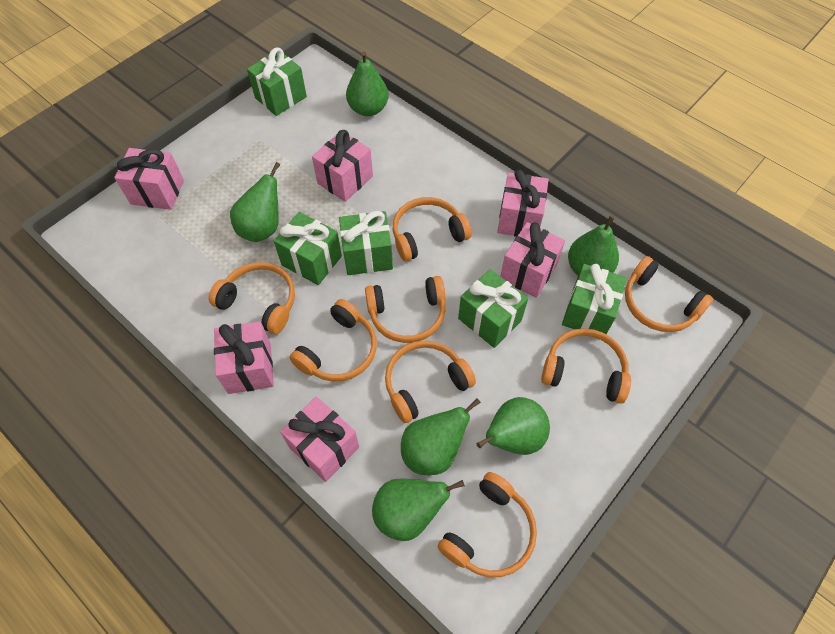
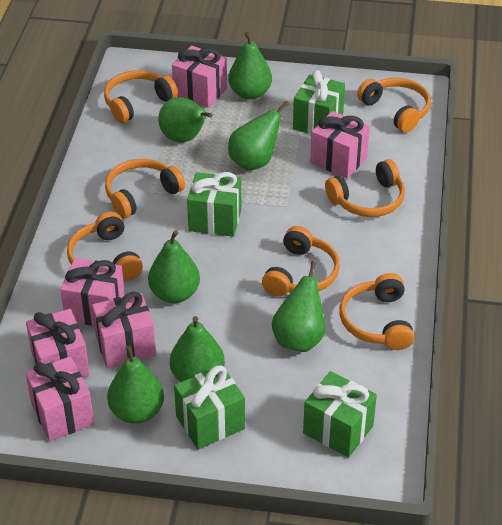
green gift: [247,48,307,116] [274,212,342,285] [339,211,393,275] [458,269,528,348] [562,264,627,334] = 5 -> [174,365,245,450] [187,172,241,237] [293,70,345,134] [303,371,377,458] = 4
green pear: [230,162,280,242] [346,51,388,116] [372,478,465,541] [401,398,481,475] [477,397,550,455] [568,215,619,276] = 6 -> [107,346,164,424] [148,230,200,303] [158,97,212,143] [170,316,225,382] [228,32,272,100] [228,101,289,170] [272,261,325,352] = 7
orange headphones: [208,262,295,334] [289,299,377,382] [365,276,445,343] [385,340,476,423] [393,197,472,261] [438,472,537,577] [541,328,631,404] [625,256,713,332] = 8 -> [67,212,143,281] [104,70,178,123] [105,159,185,218] [262,226,340,296] [325,159,405,217] [339,273,414,350] [357,78,431,133] = 7

